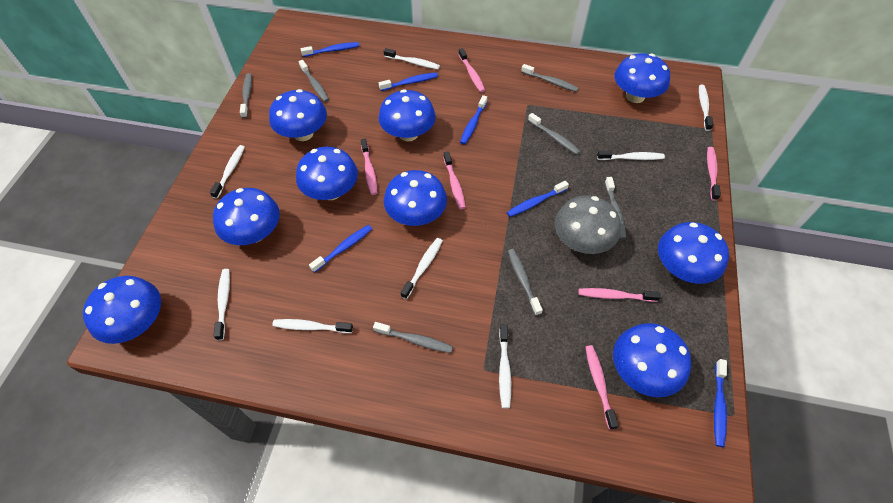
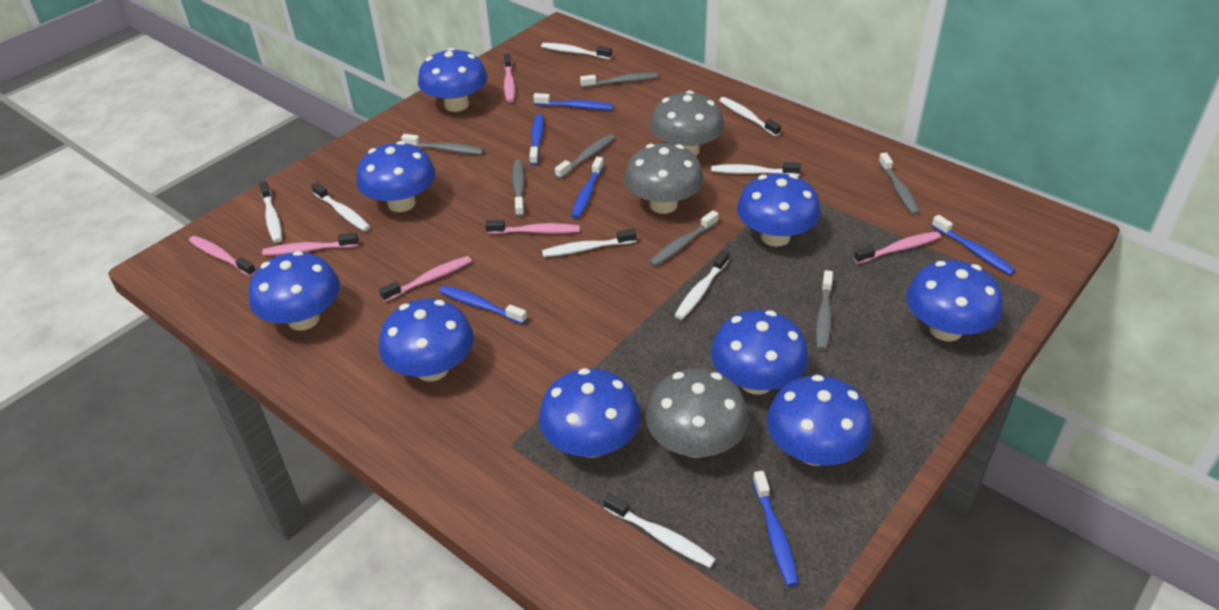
grey mushroom: [555,195,621,254] = 1 -> [624,143,704,214] [646,368,749,458] [650,91,724,156] = 3

